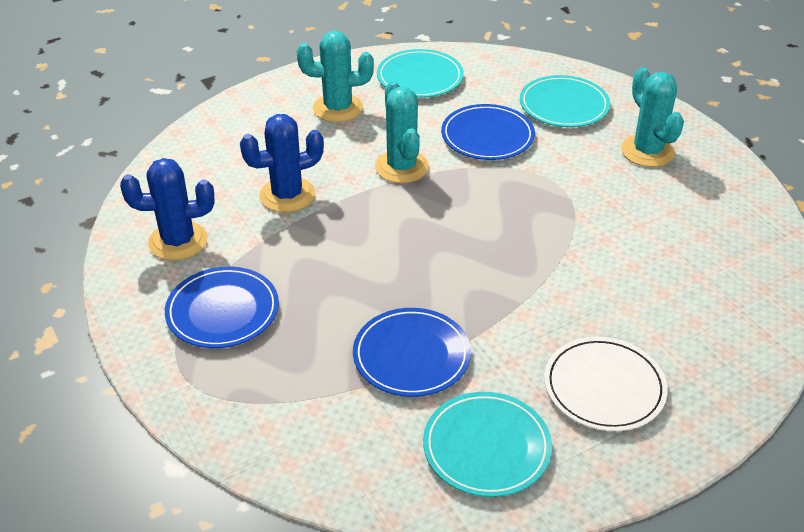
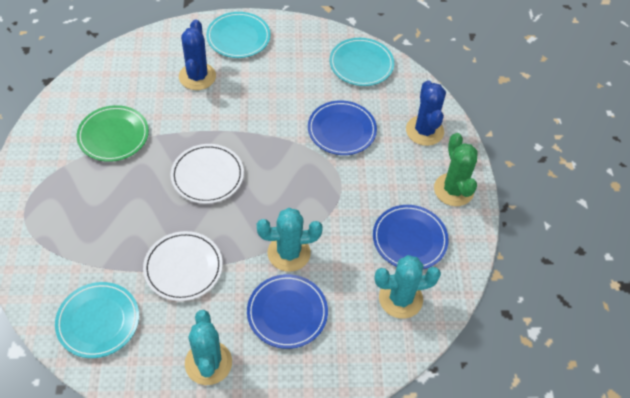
green cactus: none = 0 -> [434,133,478,206] = 1
green plate: none = 0 -> [77,105,149,162] = 1
white plate: [544,337,668,431] = 1 -> [143,231,223,301] [171,144,244,204] = 2

